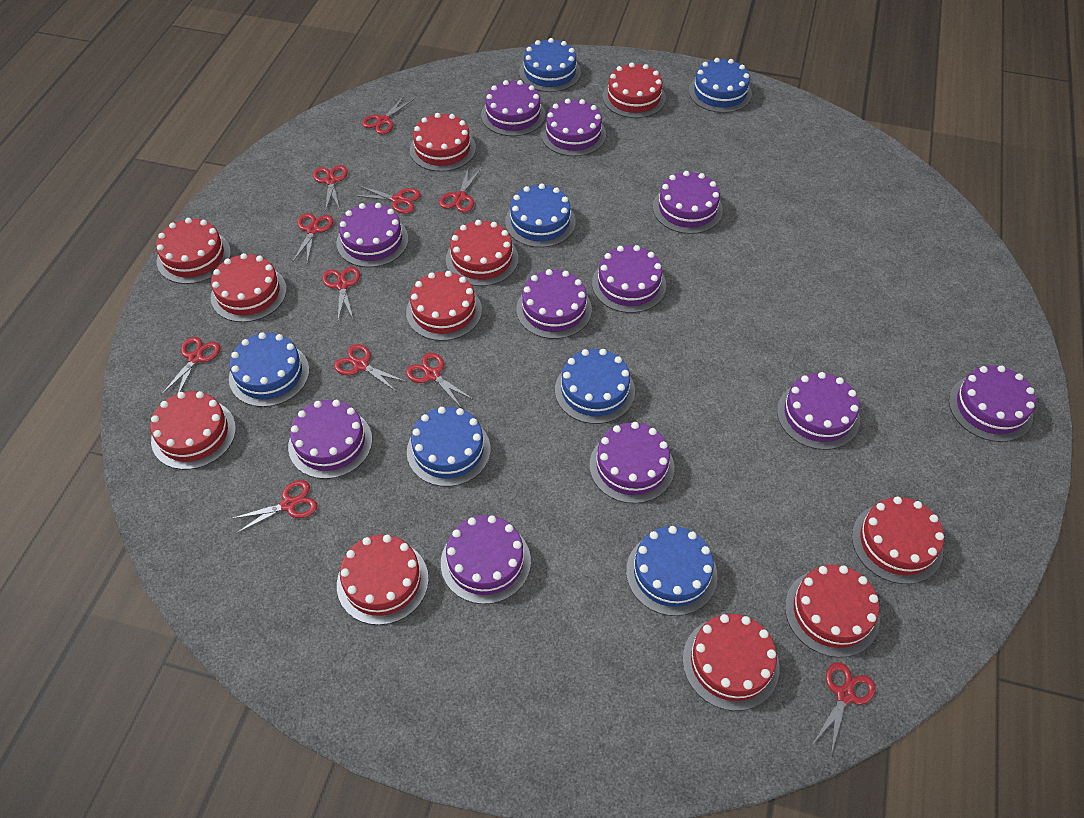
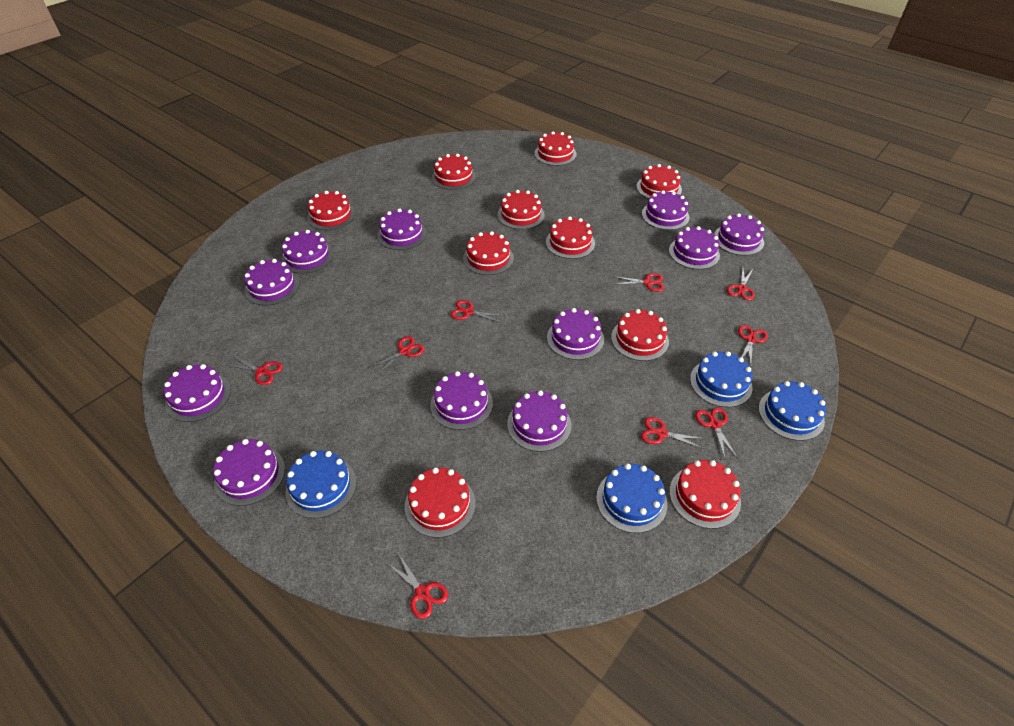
blue cake: [229,332,309,407] [407,407,491,487] [505,184,576,248] [519,38,581,92] [555,349,635,424] [626,526,717,616] [689,58,752,113] = 7 -> [286,451,356,518] [596,463,667,533] [690,352,753,407] [759,381,826,441] = 4
red cake: [150,391,236,470] [156,218,231,284] [211,253,287,322] [337,535,429,625] [406,271,482,341] [410,113,476,172] [446,220,518,286] [602,63,666,118] [683,614,780,711] [785,565,880,658] [852,497,944,584] = 11 -> [307,191,355,230] [405,468,476,538] [432,154,476,190] [463,231,514,275] [498,190,545,229] [534,131,577,166] [546,216,595,259] [611,309,669,361] [636,164,682,199] [669,460,741,529] = 10
red scissors: [161,337,220,395] [230,480,317,534] [293,213,334,263] [313,165,348,210] [322,267,360,321] [334,344,407,392] [353,185,421,214] [362,96,414,134] [406,353,474,407] [439,166,481,213] [812,662,875,755] = 11 -> [226,357,283,385] [370,336,425,374] [387,553,448,619] [451,300,505,323] [613,273,664,292] [641,417,705,449] [695,408,738,458] [727,268,755,300] [738,325,768,365] = 9

